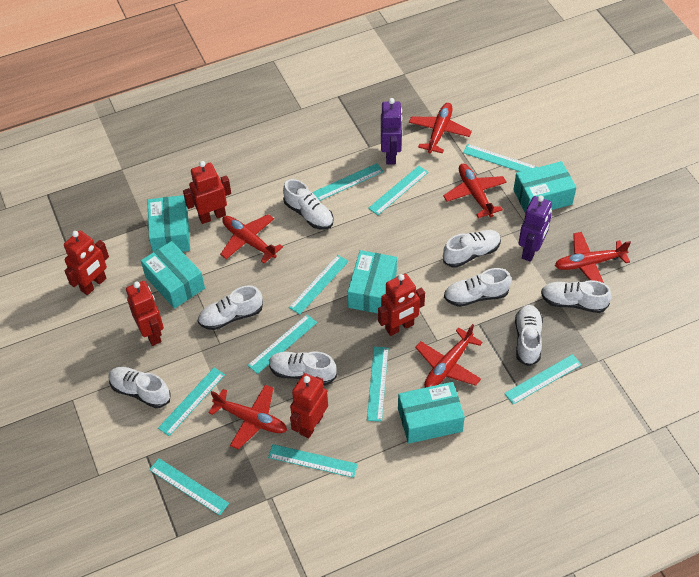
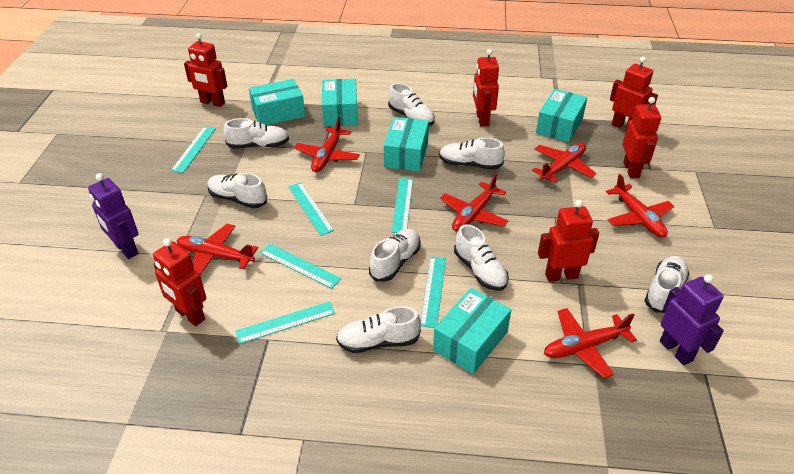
red robot: [64,231,109,295] [126,281,164,346] [183,161,231,224] [290,373,328,439] [378,274,425,336] = 5 -> [153,238,206,326] [184,33,227,107] [473,49,499,127] [538,200,599,282] [610,57,658,131] [623,97,661,178] = 6
turquoise ruler: [149,458,229,516] [158,368,225,436] [248,314,317,374] [268,444,358,478] [289,255,349,315] [312,163,384,201] [367,347,389,422] [368,166,428,215] [463,144,537,172] [504,354,582,405] = 10 -> [171,127,216,173] [235,301,335,344] [260,244,341,289] [288,182,334,236] [392,178,413,233] [421,256,446,328] = 6

